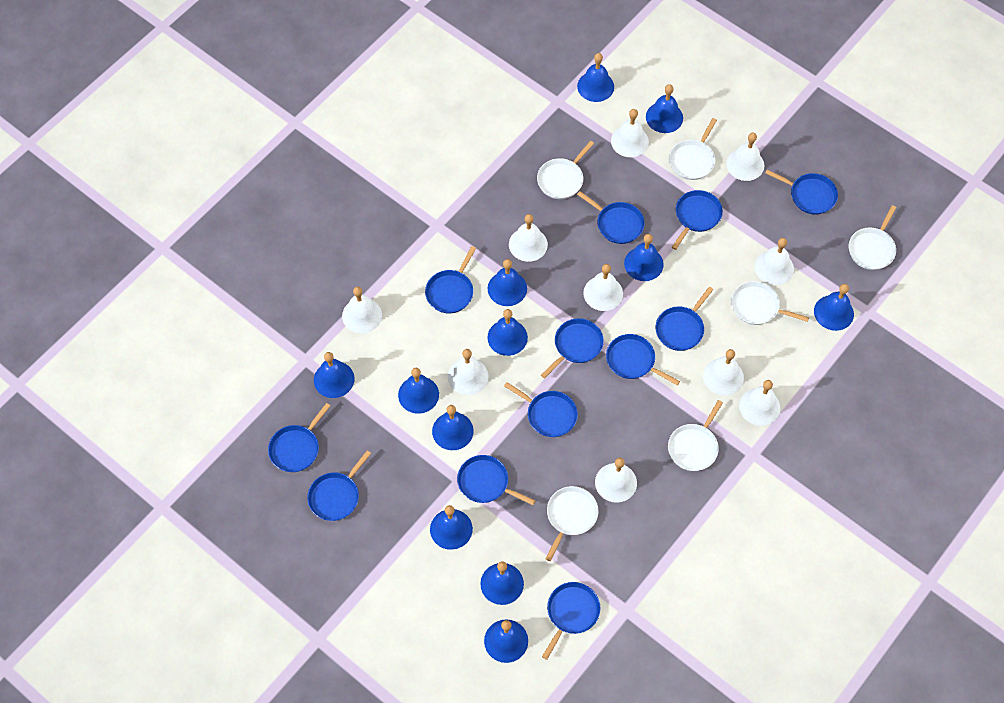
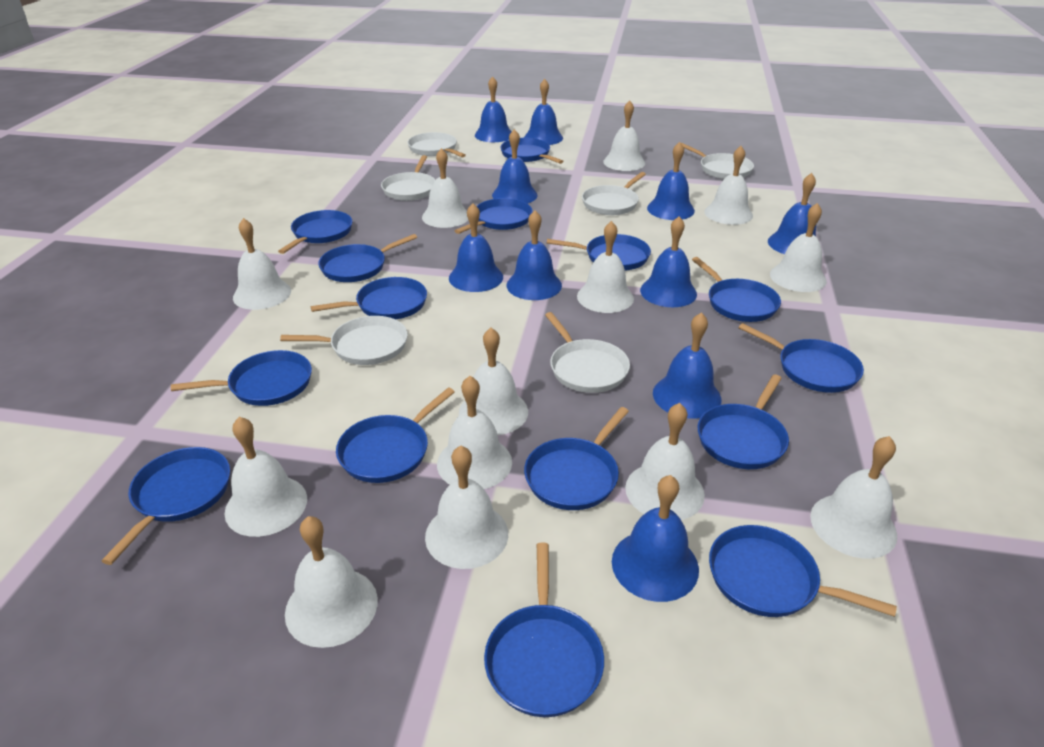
blue bell: [314,352,355,398] [398,368,439,414] [430,505,473,550] [432,405,474,450] [480,561,524,605] [484,619,528,663] [487,309,528,356] [488,259,527,306] [577,53,614,102] [624,234,664,281] [646,84,683,133] [814,284,854,331] = 12 -> [449,203,503,292] [475,76,511,142] [492,129,537,204] [507,210,562,300] [524,79,563,145] [612,475,699,602] [640,216,697,307] [647,142,695,220] [653,312,721,419] [768,173,816,254] = 10
blue pan: [268,403,330,472] [307,451,371,521] [425,246,476,313] [457,455,536,505] [504,382,578,437] [541,318,604,378] [542,582,600,660] [577,191,645,244] [606,334,680,385] [656,287,713,351] [672,190,723,250] [765,169,838,215] = 12 -> [102,447,230,565] [171,350,312,406] [278,210,353,254] [311,277,427,319] [318,234,417,282] [336,387,455,483] [455,198,533,234] [484,543,604,717] [500,138,564,164] [524,407,629,510] [547,234,651,270] [692,257,781,322] [698,374,789,469] [709,525,897,617] [739,323,864,393] = 15
white bell: [342,287,382,333] [448,349,488,395] [509,214,548,262] [583,264,623,311] [595,458,637,503] [611,109,649,157] [703,349,744,395] [726,133,764,181] [739,380,780,426] [754,238,794,285] = 10 -> [225,417,307,537] [233,218,291,310] [285,516,378,648] [422,148,468,228] [425,446,508,569] [437,376,512,489] [459,328,528,435] [577,221,634,313] [603,100,645,171] [625,403,705,520] [704,146,753,225] [770,203,827,292] [810,436,897,559] = 13

